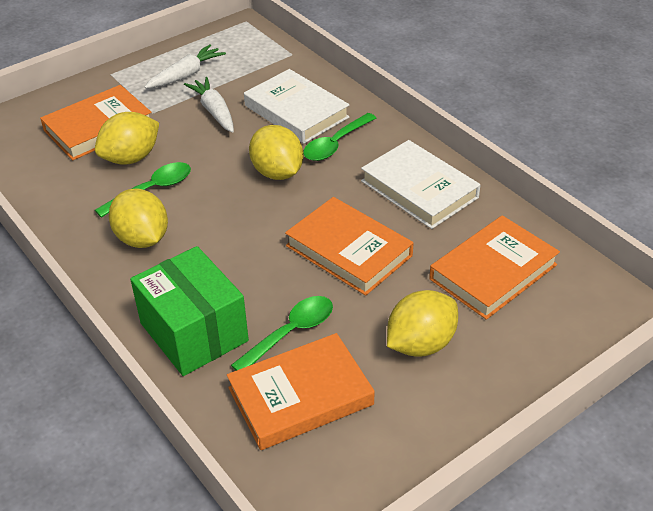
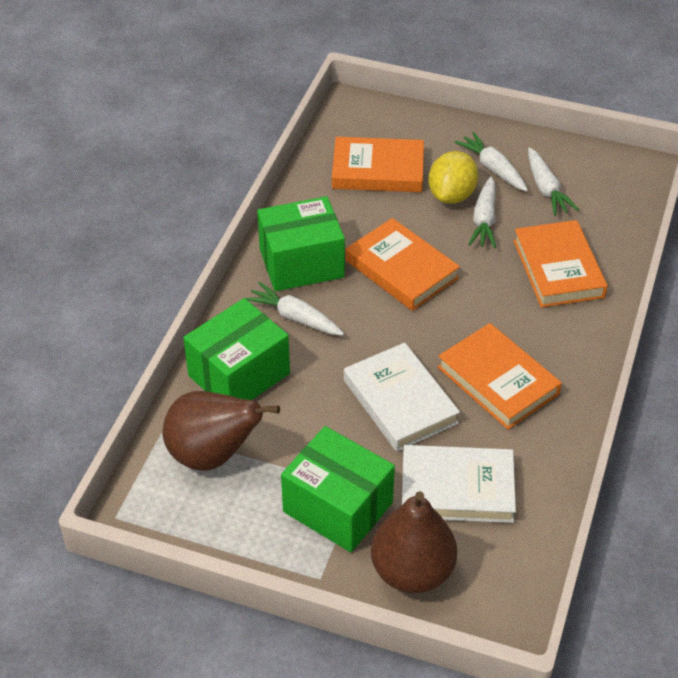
brown pear: none = 0 -> [163,391,280,471] [371,491,457,593] = 2
green box: [130,246,249,376] = 1 -> [183,298,290,400] [257,196,345,291] [281,426,395,552] = 3
green spoon: [95,162,191,218] [231,296,333,371] [303,113,376,161] = 3 -> none = 0
white carrot: [144,44,226,88] [184,77,234,133] = 2 -> [245,282,344,335] [454,132,528,191] [468,176,496,248] [528,147,579,216] = 4
yellow lemon: [95,112,159,165] [109,189,168,248] [249,125,303,180] [387,290,458,357] = 4 -> [428,151,478,204] = 1

